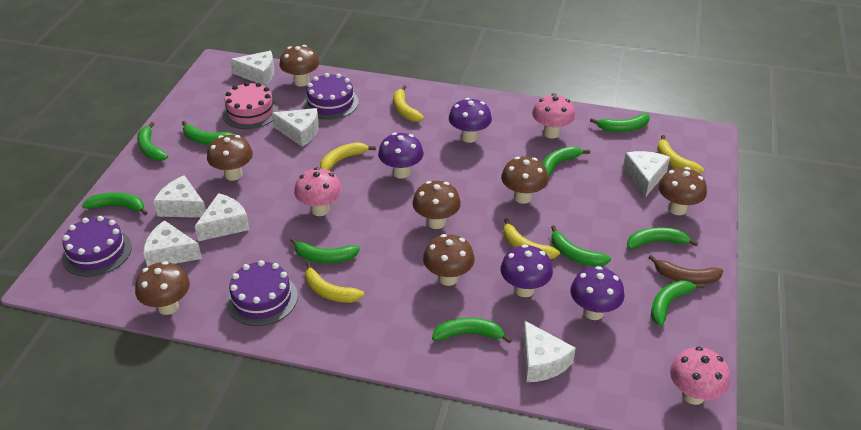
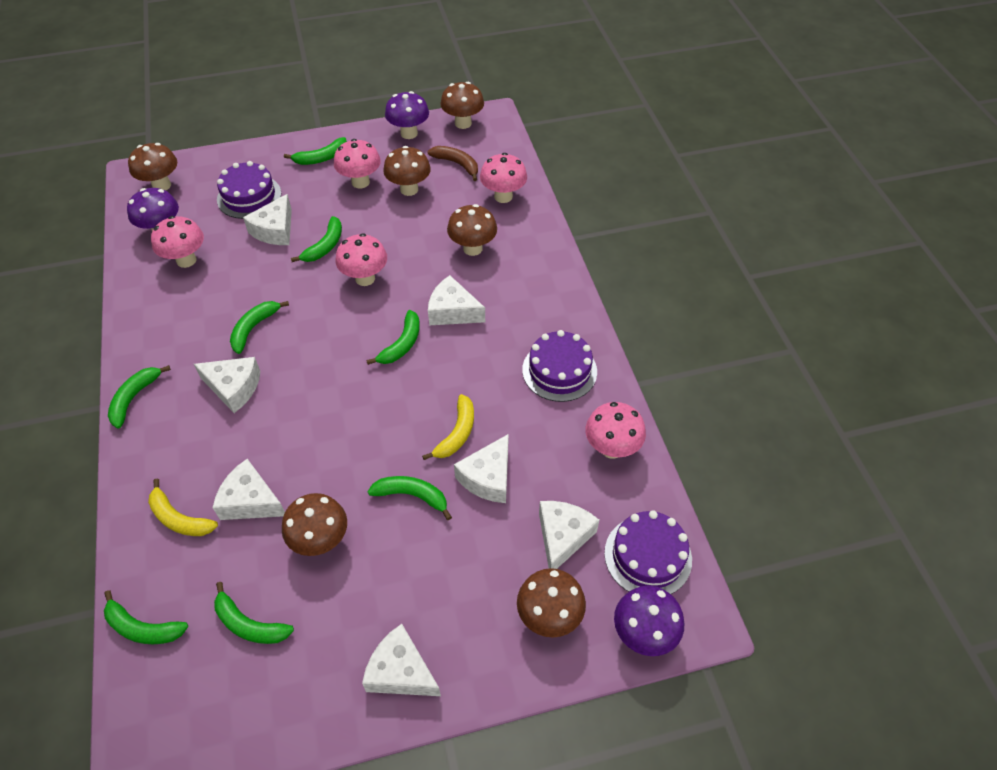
brown mushroom: [135,261,190,315] [207,135,253,181] [279,45,320,86] [412,181,461,229] [423,234,475,286] [501,156,548,204] [658,167,707,215] = 7 -> [128,143,177,191] [282,493,347,556] [383,146,431,196] [440,82,484,129] [447,204,497,256] [517,568,586,638] = 6
green banana: [82,192,148,215] [137,122,168,161] [182,121,236,145] [290,238,360,263] [432,318,512,343] [542,146,590,177] [551,225,611,266] [590,113,650,132] [627,227,698,249] [651,280,704,326] = 10 -> [104,590,188,644] [108,365,171,429] [214,582,294,644] [230,301,289,354] [284,137,347,165] [291,216,342,262] [366,310,420,365] [368,476,452,520] = 8
pink cake: [222,82,279,129] = 1 -> none = 0
pink mushroom: [294,167,342,216] [532,94,575,138] [670,347,730,405] = 3 -> [151,216,204,268] [334,139,381,189] [336,233,387,286] [480,153,527,203] [585,402,646,459] = 5
purple mushroom: [378,133,424,179] [449,98,492,143] [501,244,553,297] [570,266,625,320] = 4 -> [127,188,179,231] [385,91,429,139] [614,586,684,656] = 3
yellow banana: [305,262,364,303] [320,142,376,171] [393,86,424,122] [503,218,560,259] [657,135,704,173] = 5 -> [148,479,218,536] [422,394,474,460] = 2

